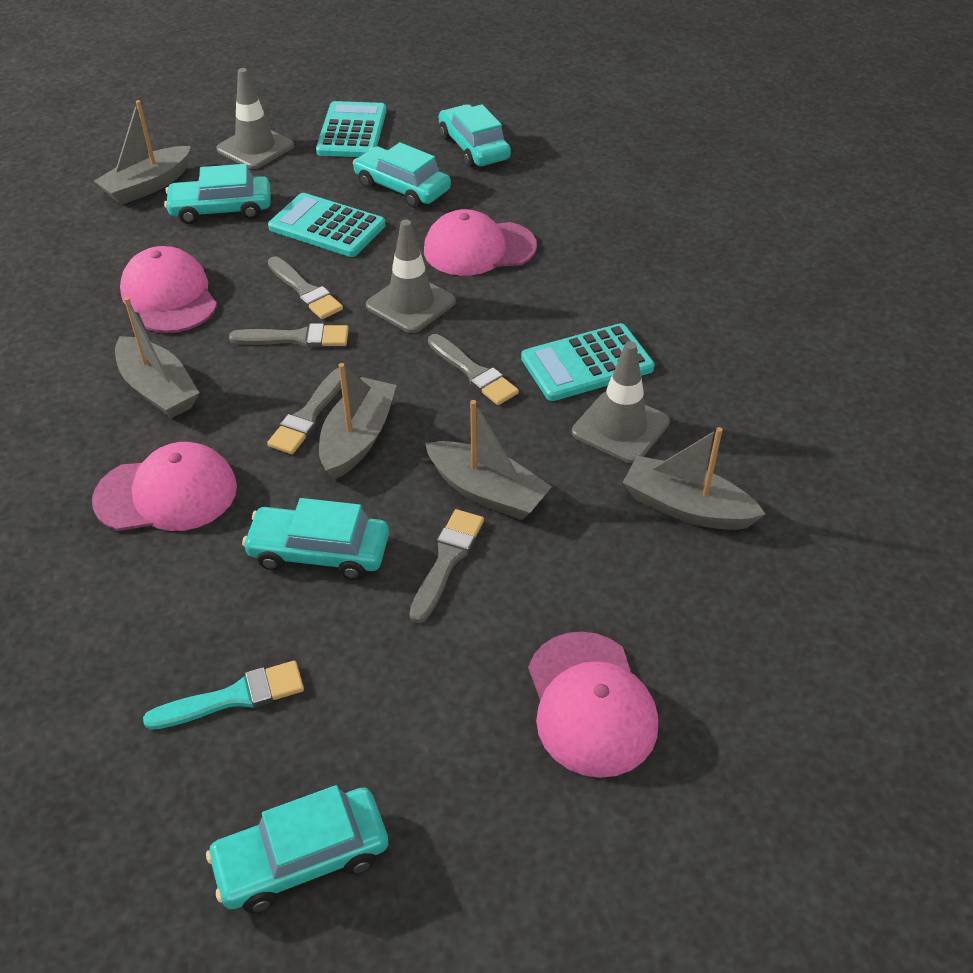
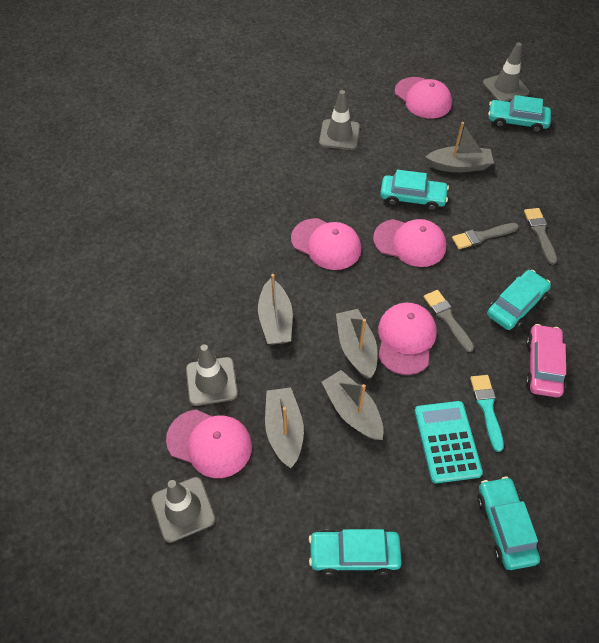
grey brush: [229,323,349,347] [267,368,341,454] [268,257,343,319] [409,509,484,623] [428,334,519,405] = 5 -> [424,290,474,352] [452,223,519,249] [524,208,557,265] = 3
grey traffic cone: [216,68,294,169] [366,219,456,333] [572,341,670,463] = 3 -> [151,477,216,543] [186,344,238,406] [319,90,360,150] [483,42,530,102] = 4
pink cap: [92,442,237,531] [120,246,217,333] [424,209,537,276] [528,632,658,778] = 4 -> [166,409,252,478] [291,218,361,270] [373,219,446,267] [378,303,437,375] [394,77,452,118] = 5
pink car: none = 0 -> [525,324,566,397] = 1
turquoise calculator: [268,193,386,257] [316,101,386,157] [521,323,655,401] = 3 -> [415,401,483,483] = 1

